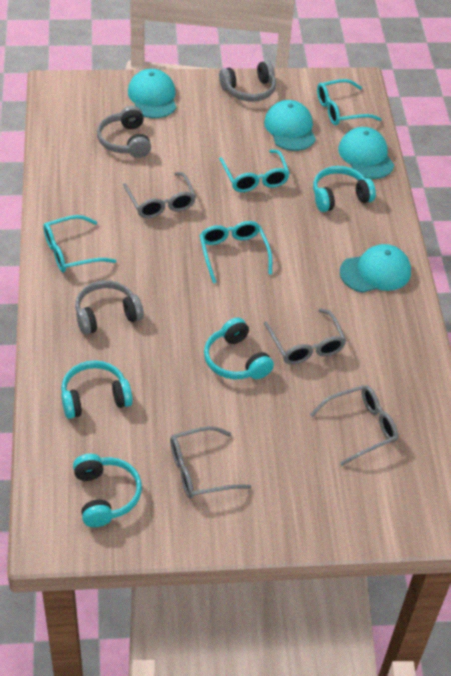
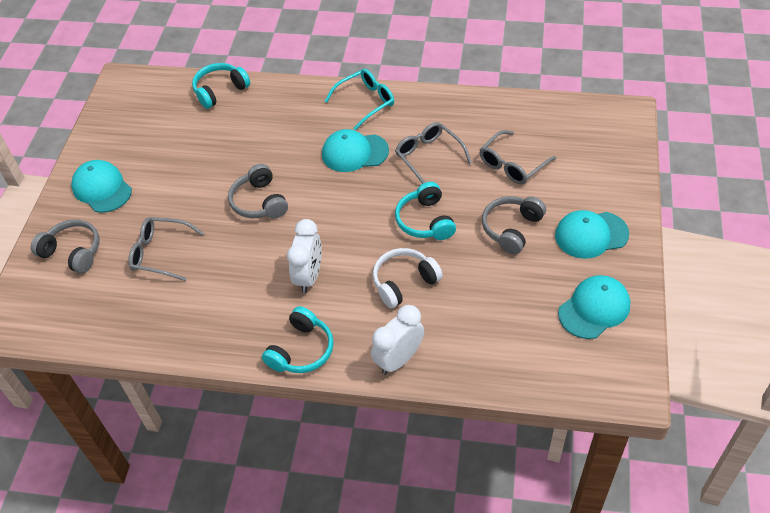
grey glasses: [123,172,196,218] [170,426,251,499] [264,309,346,364] [310,385,398,466] = 4 -> [128,217,204,281] [395,122,472,184] [479,130,556,184] = 3
turquoise glasses: [43,215,117,272] [199,221,272,283] [219,150,290,192] [317,79,382,125] = 4 -> [325,69,394,130] = 1
turquoise headphones: [61,360,133,419] [73,454,142,527] [204,317,274,380] [313,166,376,212] = 4 -> [192,63,250,109] [262,306,334,373] [395,182,456,240] = 3
white clock: none = 0 -> [287,219,322,293] [371,305,424,375] = 2
white headphones: none = 0 -> [373,248,443,309] = 1

